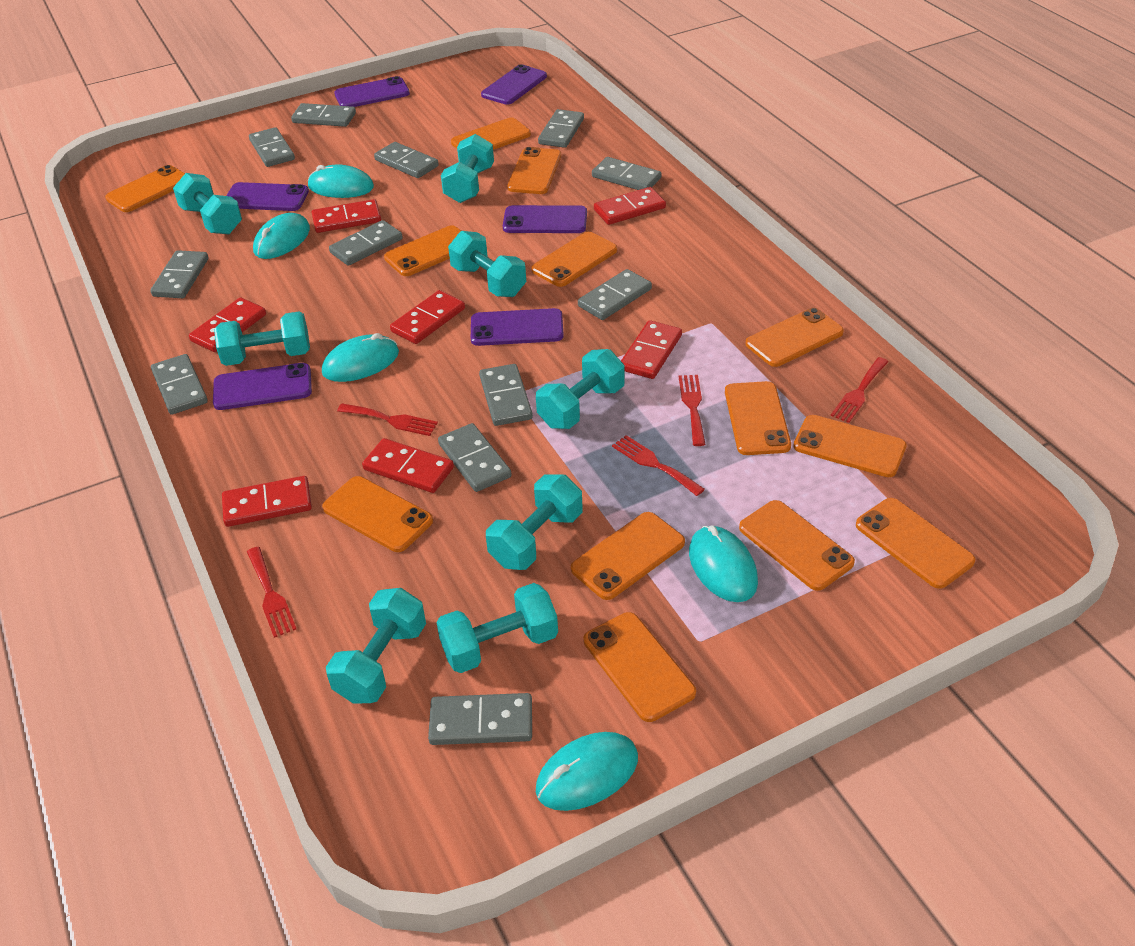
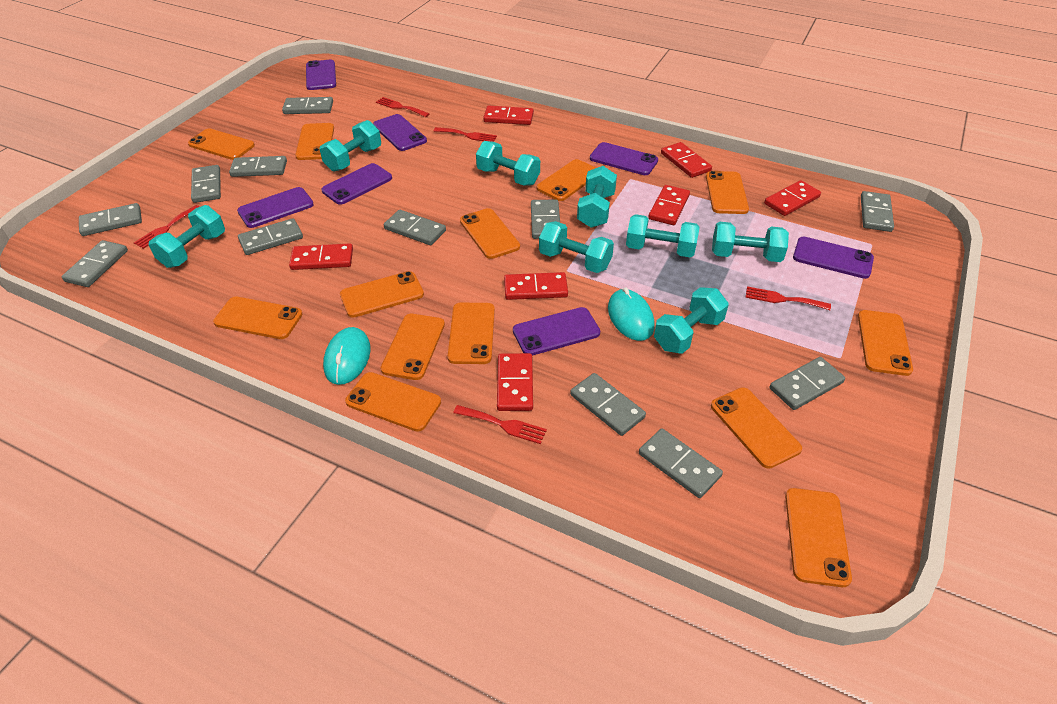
purple phone: [213,363,312,410] [226,182,309,211] [334,76,410,107] [471,308,564,346] [481,64,547,105] [503,205,587,233] = 6 -> [237,187,314,228] [306,60,336,90] [321,163,392,205] [373,114,427,151] [513,307,600,356] [590,142,658,175] [793,237,874,279] = 7
turquoise mouse: [253,213,310,259] [308,165,374,198] [322,333,399,382] [536,732,638,811] [689,526,758,602] = 5 -> [323,327,370,385] [608,287,655,341] = 2

